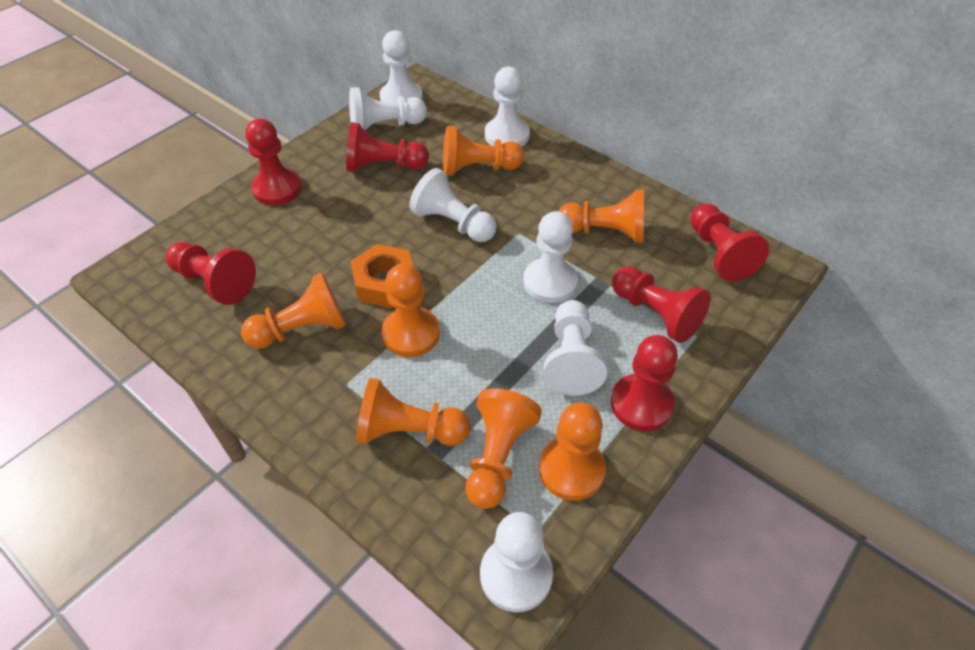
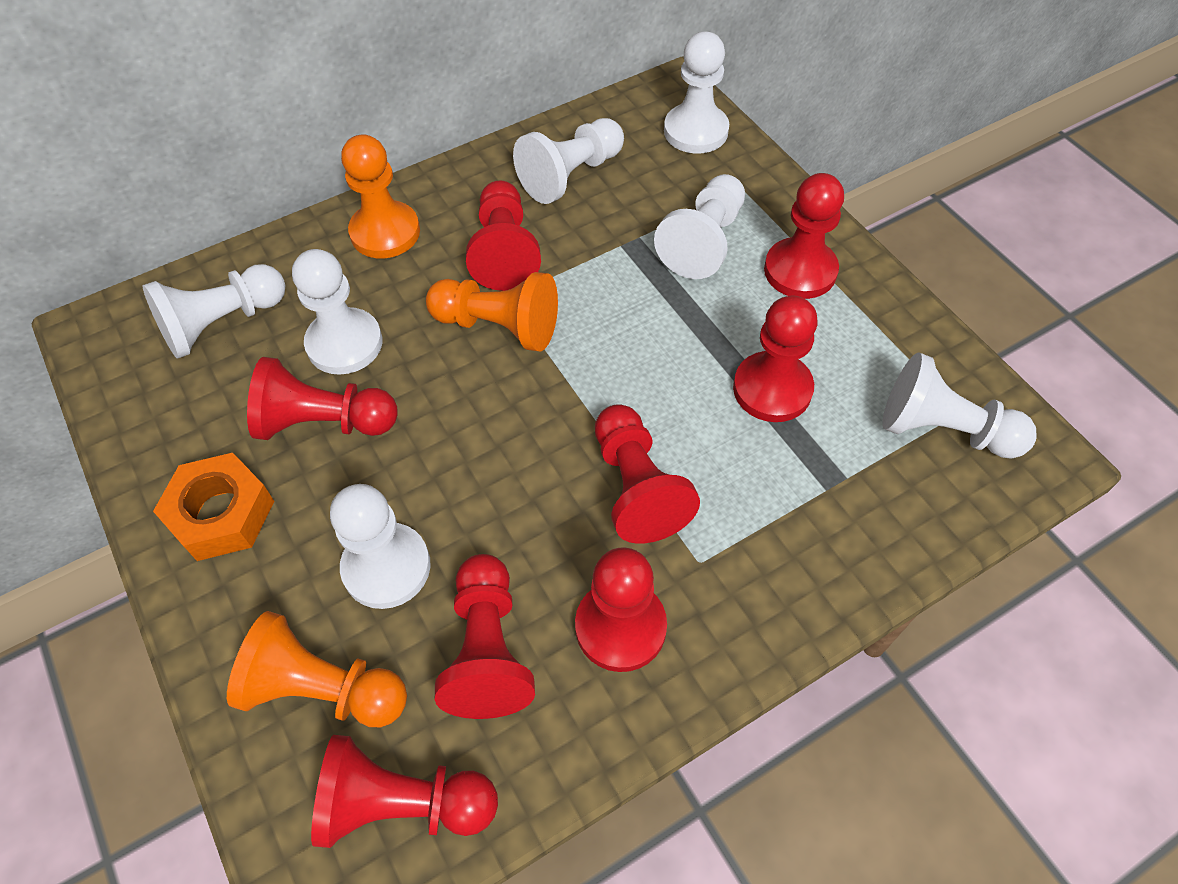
orange pawn: [241,273,346,349] [356,378,470,446] [382,263,440,357] [443,126,524,176] [466,388,542,509] [539,403,606,501] [559,189,644,243] = 7 -> [227,611,407,727] [341,134,420,258] [426,272,558,351] = 3
red pawn: [166,242,256,305] [245,119,302,205] [346,122,429,172] [611,335,678,431] [612,266,711,343] [690,203,769,282] = 6 -> [247,357,398,440] [311,735,498,848] [435,554,535,719] [466,180,541,291] [575,547,667,672] [595,404,700,544] [733,295,818,422] [764,173,844,299] = 8

